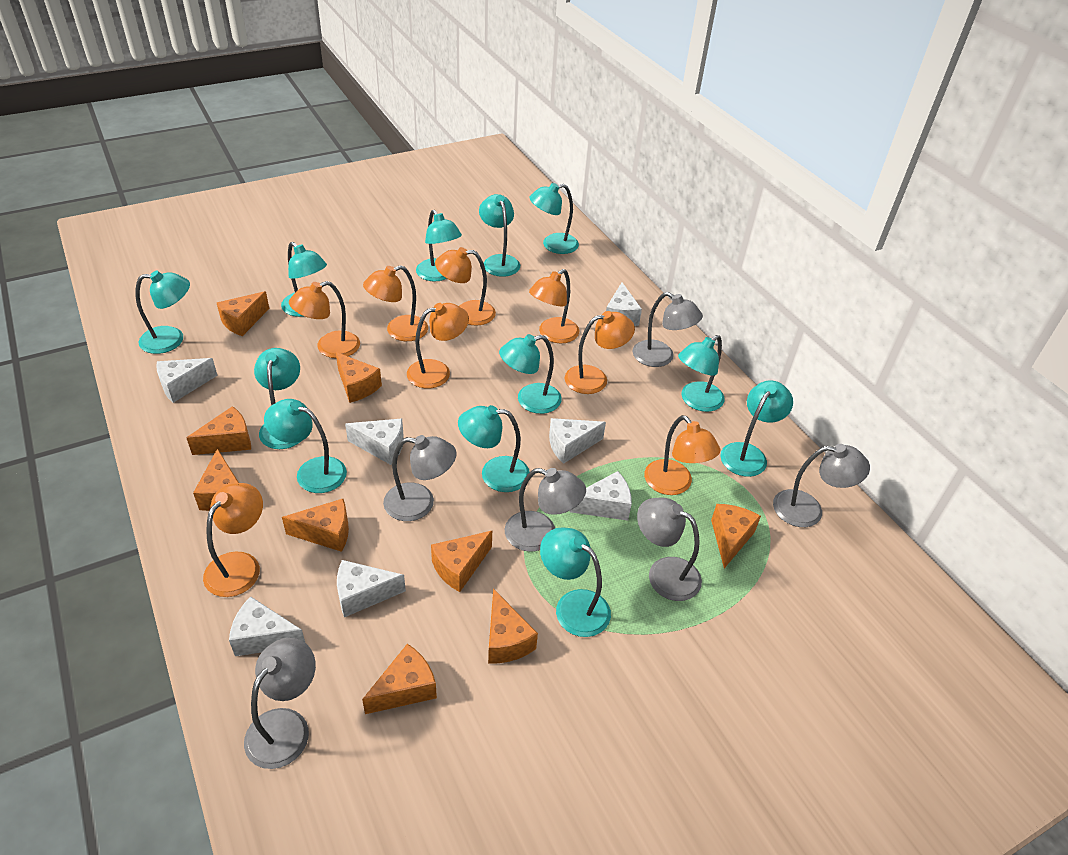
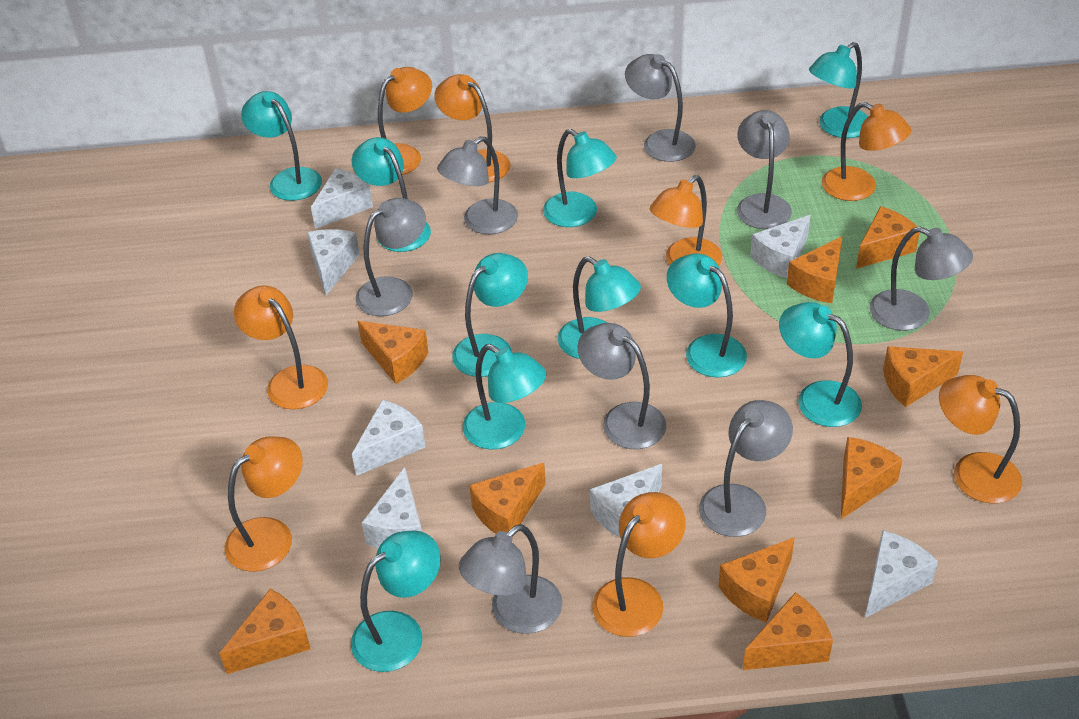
grey lamp: [244,638,316,769] [383,435,457,521] [505,468,586,552] [633,292,703,367] [637,498,702,601] [773,444,870,527] = 6 -> [356,198,426,316] [437,136,518,234] [459,524,562,634] [577,323,666,449] [625,54,696,162] [699,400,793,537] [737,110,792,229] [870,227,973,331] = 8
turquoise lamp: [136,271,190,354] [254,348,301,449] [264,399,347,493] [281,242,327,317] [416,210,462,281] [458,405,529,492] [479,194,520,277] [499,334,562,414] [529,183,579,254] [540,527,611,637] [678,335,725,412] [720,380,793,477] = 12 -> [241,91,322,201] [351,530,441,672] [352,137,431,252] [452,253,528,377] [463,344,546,449] [543,129,617,227] [558,256,641,359] [667,254,747,377] [779,302,862,427] [809,42,868,138] = 10

